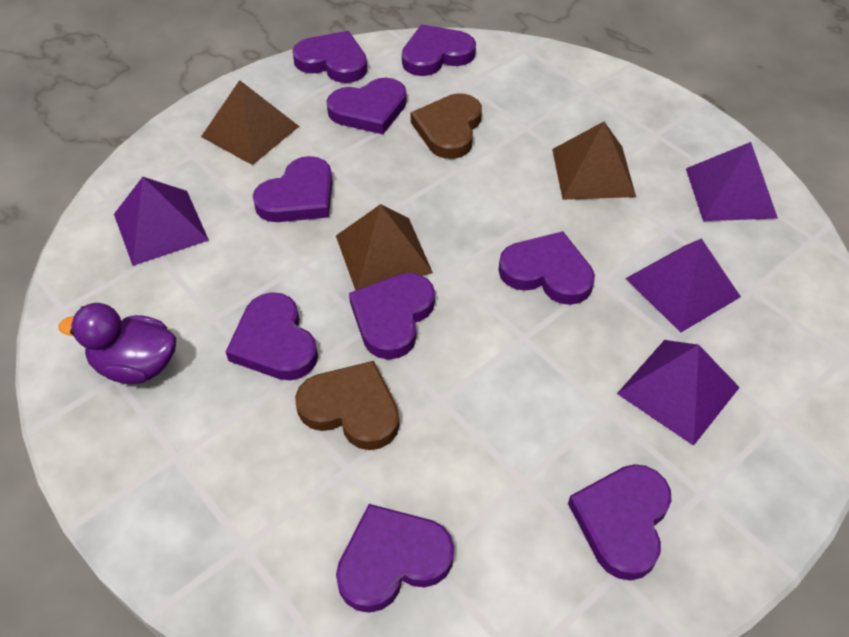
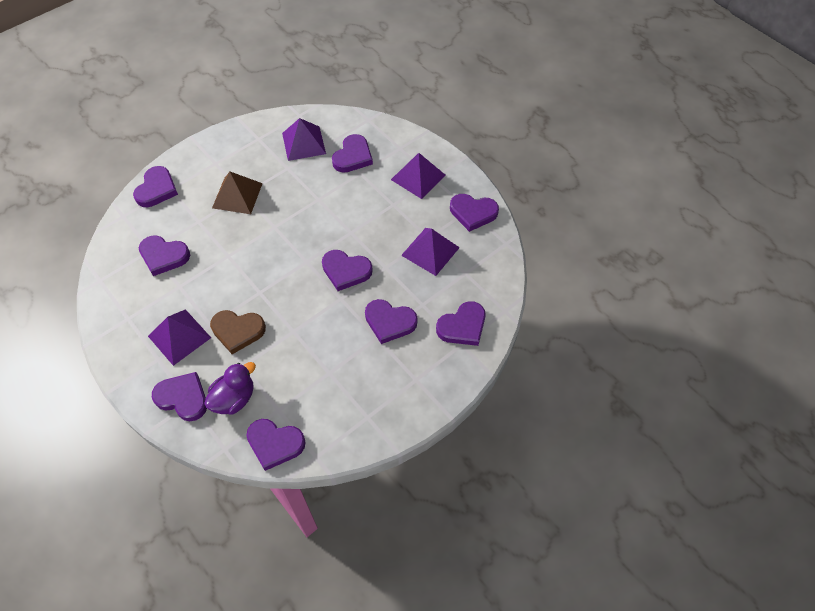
brown heart: [295,361,400,450] [411,93,482,159] = 2 -> [210,310,266,354] = 1
brown pyramid: [201,80,299,165] [336,204,433,291] [552,122,636,200] = 3 -> [212,172,263,214] = 1

